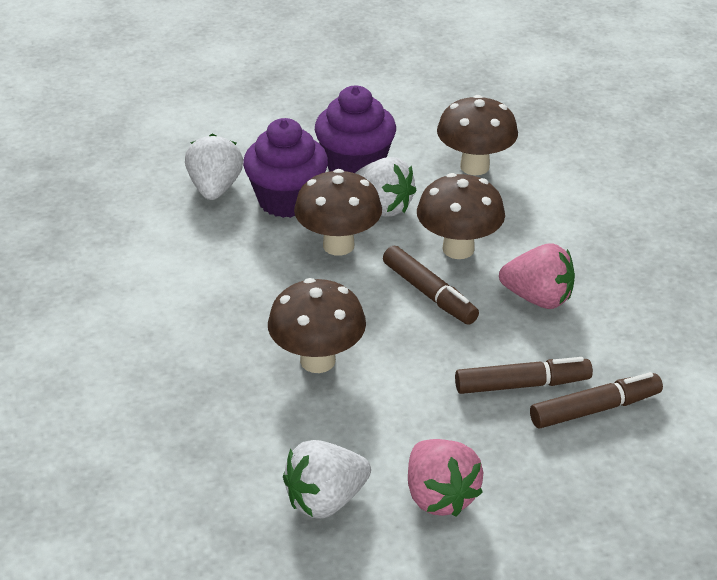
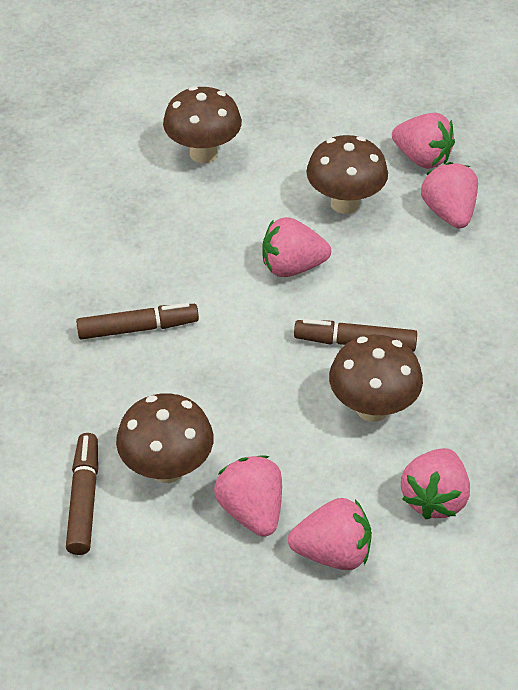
pink strawberry: [408,439,483,517] [499,243,575,309] = 2 -> [214,456,282,537] [262,217,331,277] [288,498,372,570] [392,113,455,169] [401,448,470,519] [421,162,478,228] = 6
purple cupcake: [243,118,328,218] [315,86,396,173] = 2 -> none = 0
white strawberry: [185,134,243,200] [283,440,371,519] [355,157,417,217] = 3 -> none = 0

